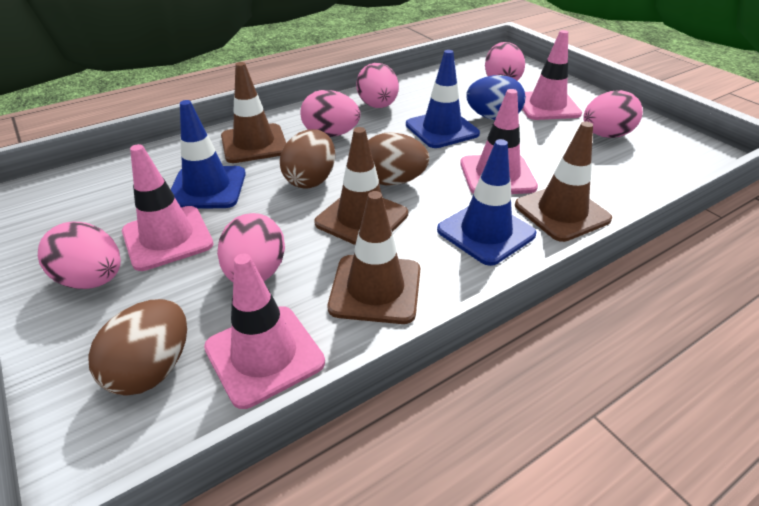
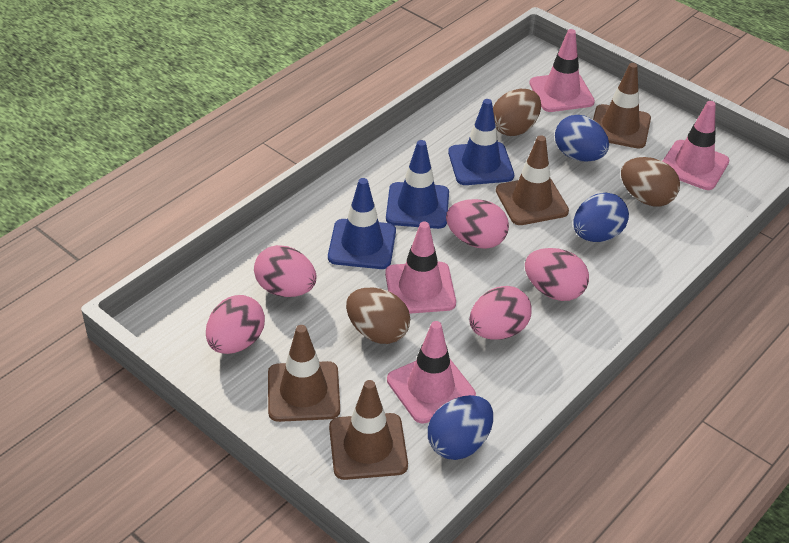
blue egg: [466,75,526,120] = 1 -> [428,395,493,460] [555,115,609,162] [574,192,629,242] = 3
pink egg: [38,222,121,289] [217,213,285,282] [300,90,360,137] [356,63,399,108] [485,42,525,81] [583,90,643,138] = 6 -> [206,295,265,354] [254,245,317,297] [446,199,509,249] [469,286,532,339] [525,248,589,301] = 5

